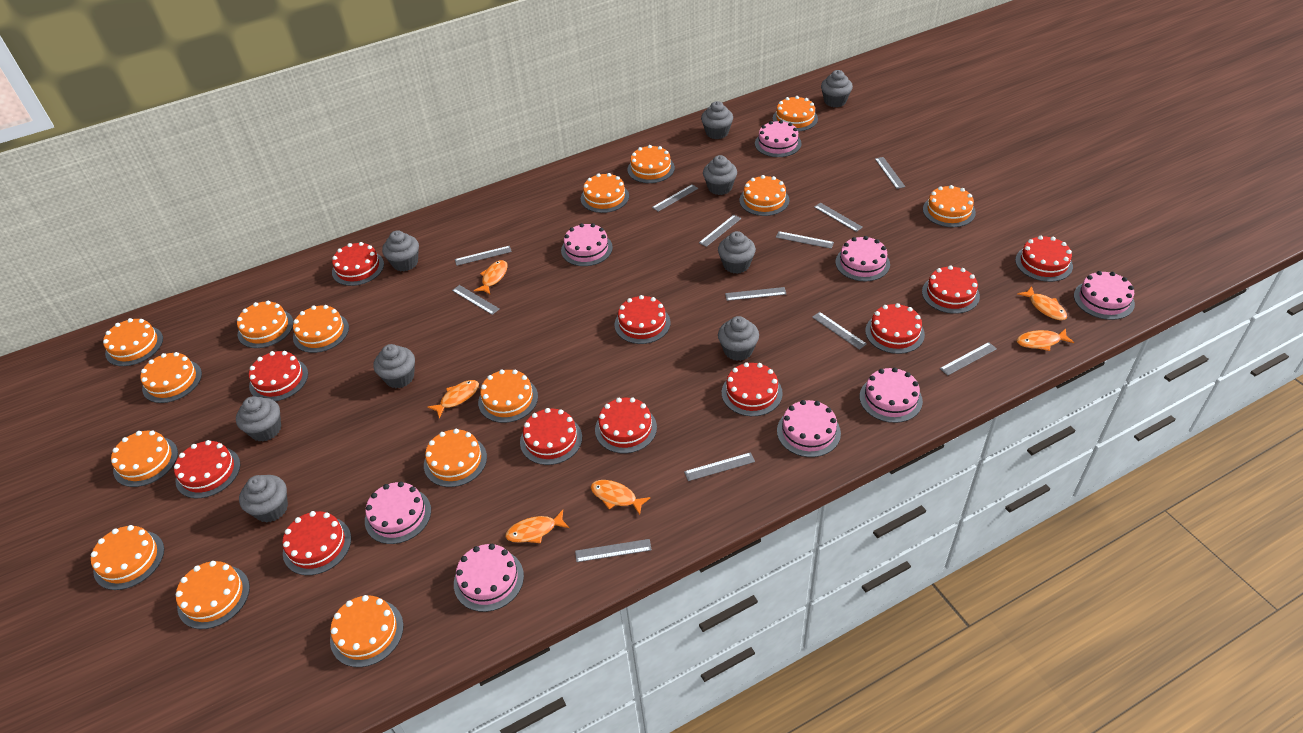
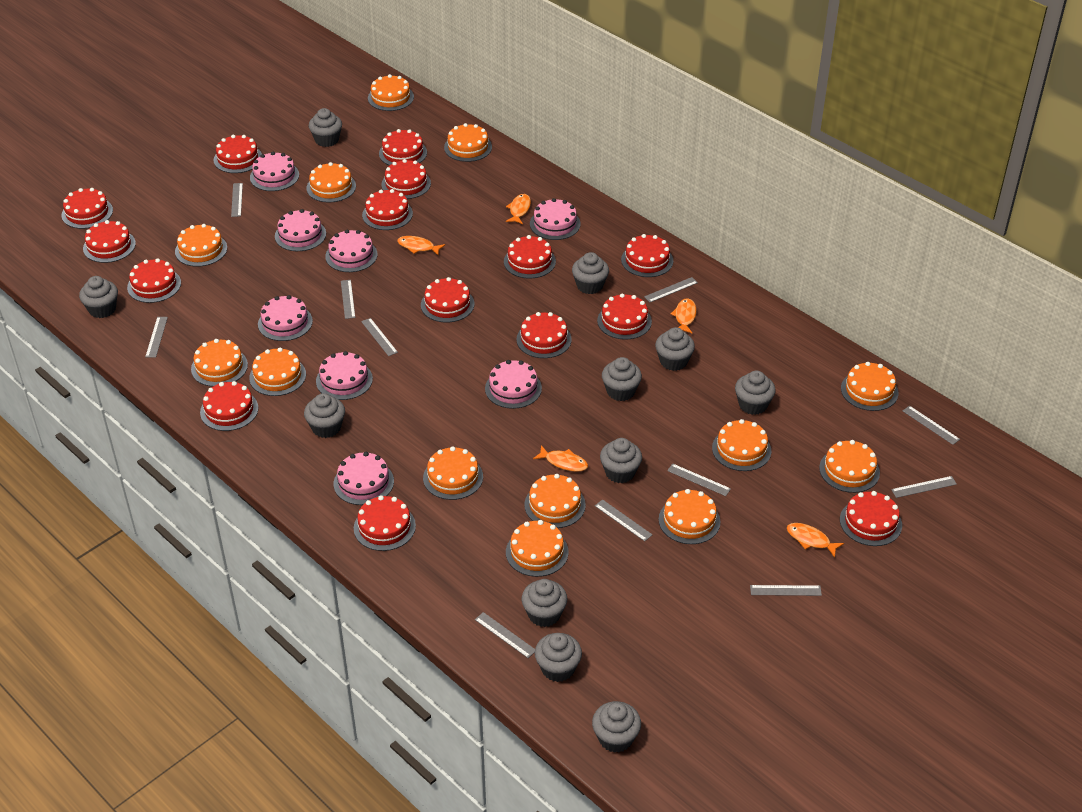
grey cupcake: [236,396,281,442] [239,475,288,523] [374,344,415,389] [382,230,419,272] [701,101,733,139] [703,155,737,195] [718,231,756,274] [718,316,759,361] [821,70,853,107] = 9 -> [79,276,118,318] [304,393,345,438] [309,108,342,147] [521,579,567,627] [535,633,582,682] [572,252,609,294] [592,701,641,753] [600,438,642,483] [602,357,642,401] [655,327,695,371] [735,371,776,415] = 11
grey ruler: [452,285,499,315] [455,246,512,266] [575,539,652,562] [652,184,698,212] [684,452,755,481] [699,215,741,247] [725,287,786,301] [776,231,834,249] [812,312,867,350] [814,203,863,232] [875,157,905,189] [940,342,997,376] = 12 -> [145,317,168,358] [231,183,243,217] [341,280,355,319] [361,318,398,356] [475,612,535,658] [595,499,653,541] [644,277,698,302] [667,464,731,496] [750,585,822,596] [891,476,957,498] [903,406,960,445] = 11
orange cake: [91,525,164,590] [103,318,163,366] [111,430,178,487] [140,352,202,403] [176,561,250,629] [237,301,294,348] [293,305,349,353] [330,595,404,667] [424,429,487,487] [478,369,538,423] [581,173,629,213] [627,145,675,183] [739,175,789,216] [773,96,818,132] [923,185,976,227] = 15 -> [175,224,227,267] [191,339,248,387] [249,348,306,396] [307,162,356,203] [368,74,414,111] [423,446,483,500] [444,123,492,162] [506,520,569,577] [524,474,586,528] [659,489,720,544] [712,419,771,471] [819,440,880,493] [841,362,898,411] = 13
orange fish: [427,380,479,418] [474,260,508,294] [505,510,569,543] [591,480,650,515] [1017,329,1074,351] [1018,286,1067,320] = 6 -> [397,236,445,256] [506,194,531,224] [533,445,588,472] [671,298,697,333] [787,523,844,558] = 5
red cake: [174,440,241,498] [249,351,308,401] [282,511,351,575] [332,242,384,286] [520,408,582,465] [595,397,657,453] [615,295,670,344] [722,362,783,416] [865,303,925,354] [922,265,980,314] [1015,236,1073,282] = 11 -> [61,188,113,229] [83,220,136,263] [127,258,181,303] [200,381,258,431] [214,135,262,173] [354,495,416,551] [362,189,413,230] [379,129,427,165] [382,159,431,199] [421,277,474,322] [504,235,556,279] [516,312,572,358] [597,293,652,340] [621,234,673,277] [840,491,902,546] = 15

